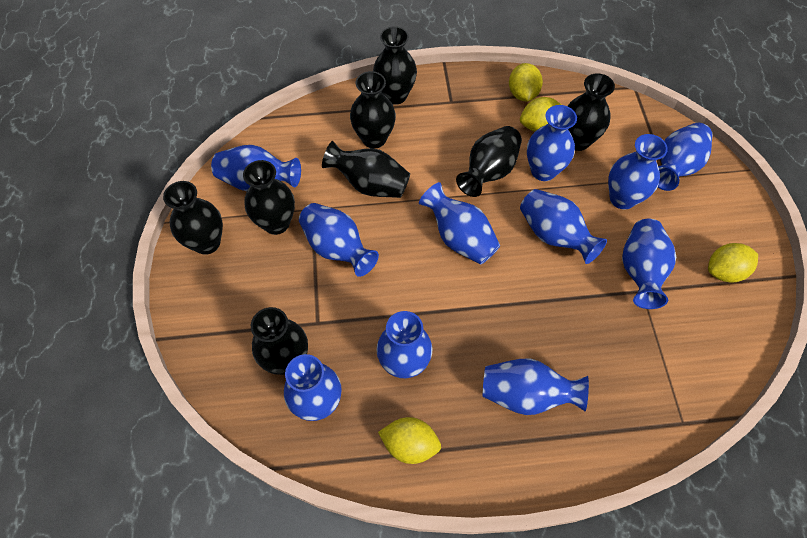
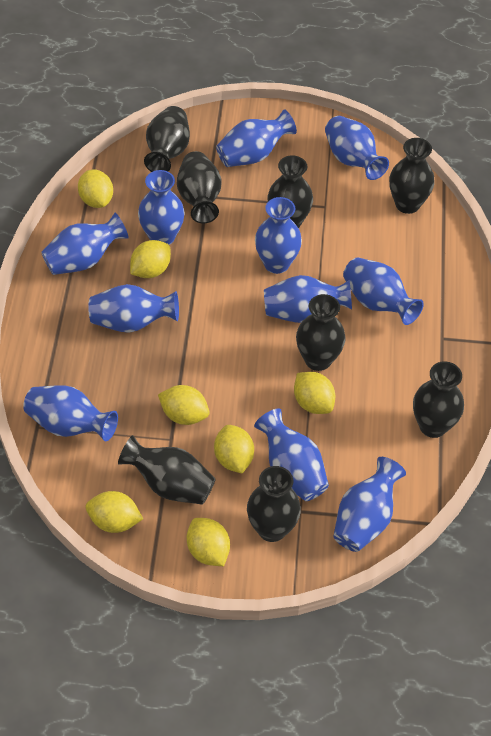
yellow lemon: [378,417,441,464] [509,63,543,102] [520,97,561,132] [708,243,758,282] = 4 -> [78,169,113,208] [86,491,143,533] [130,240,171,278] [158,385,210,425] [187,518,230,566] [214,425,254,473] [294,372,335,414] = 7

